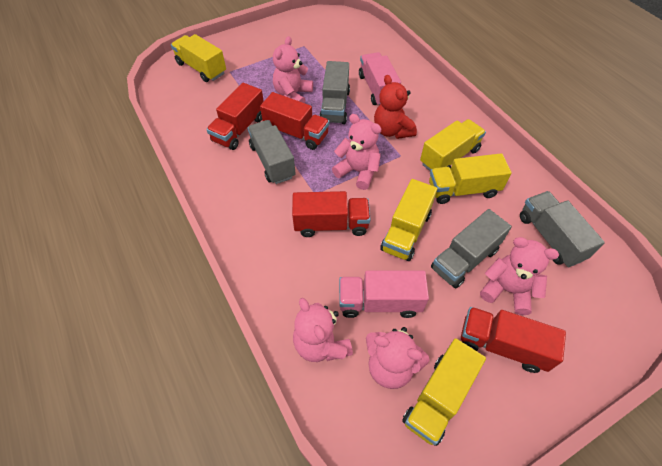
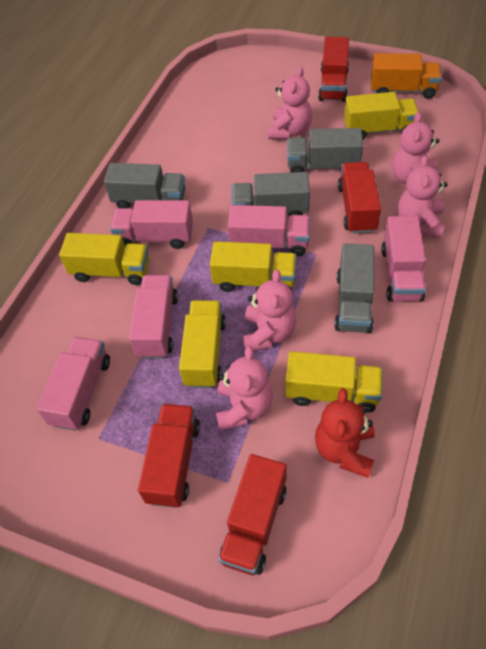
orange truck: none = 0 -> [371,53,442,99] = 1
pink truck: [339,270,429,318] [359,52,401,105] = 2 -> [36,337,110,431] [110,200,193,249] [129,275,178,359] [228,205,310,256] [381,216,426,301] = 5

